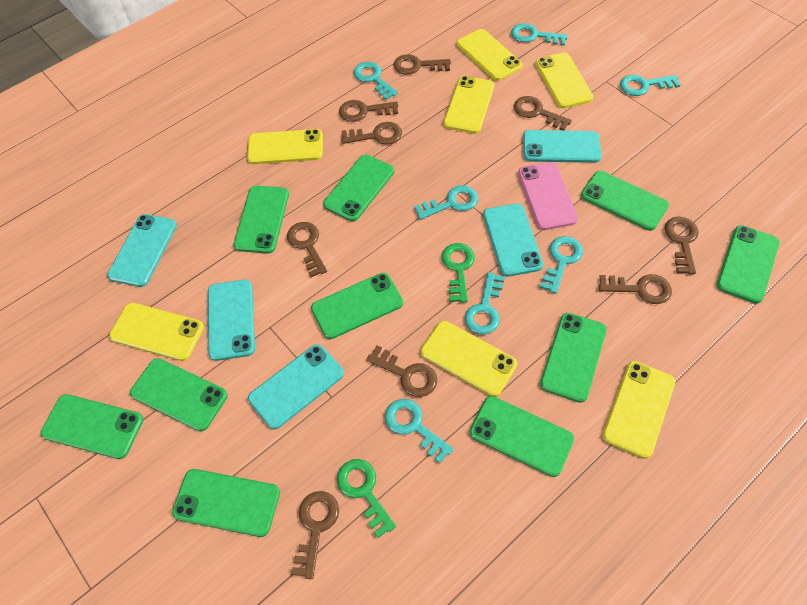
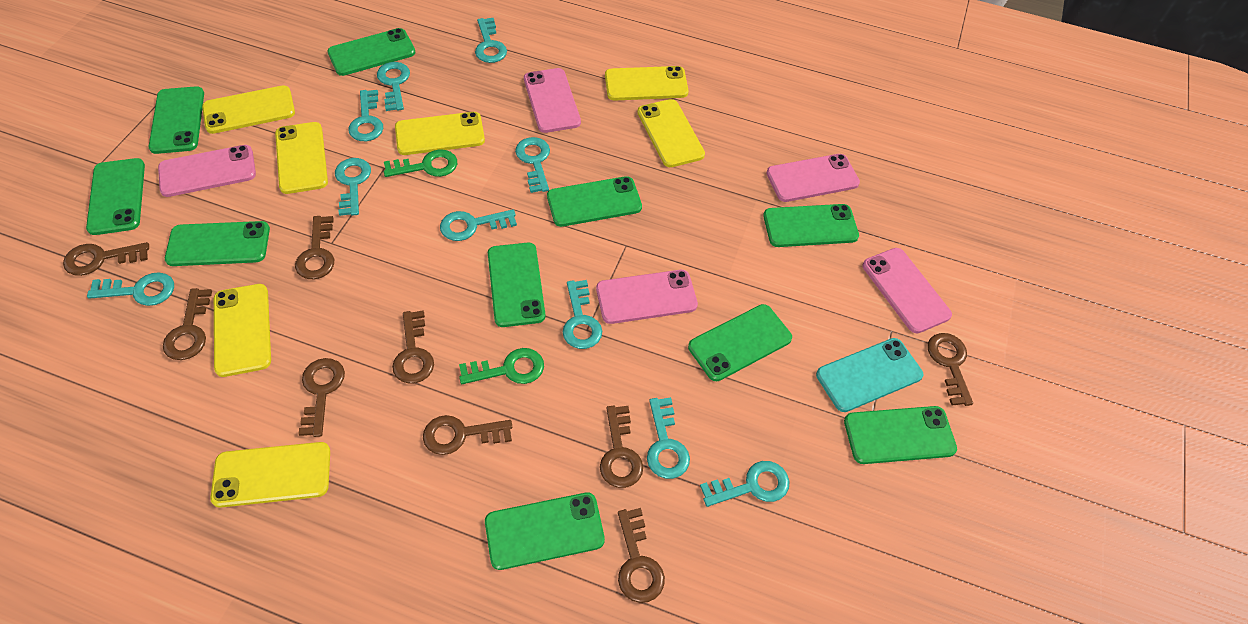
pink phone: [518,162,578,230] = 1 -> [158,145,256,197] [524,68,581,133] [596,270,698,324] [767,154,860,202] [862,248,952,334] = 5
turquoise key: [354,62,398,100] [385,399,453,463] [414,185,478,220] [464,272,505,334] [511,23,568,46] [540,236,583,294] [620,75,681,96] = 7 -> [87,273,174,306] [335,158,371,216] [348,90,383,141] [377,62,410,111] [440,209,517,241] [475,18,507,63] [515,137,550,193] [563,280,602,349] [647,397,690,479] [700,461,790,507] = 10
turquoise phone: [107,214,177,287] [208,279,255,361] [248,344,344,429] [483,203,543,277] [523,130,601,163] = 5 -> [816,338,923,412] = 1

